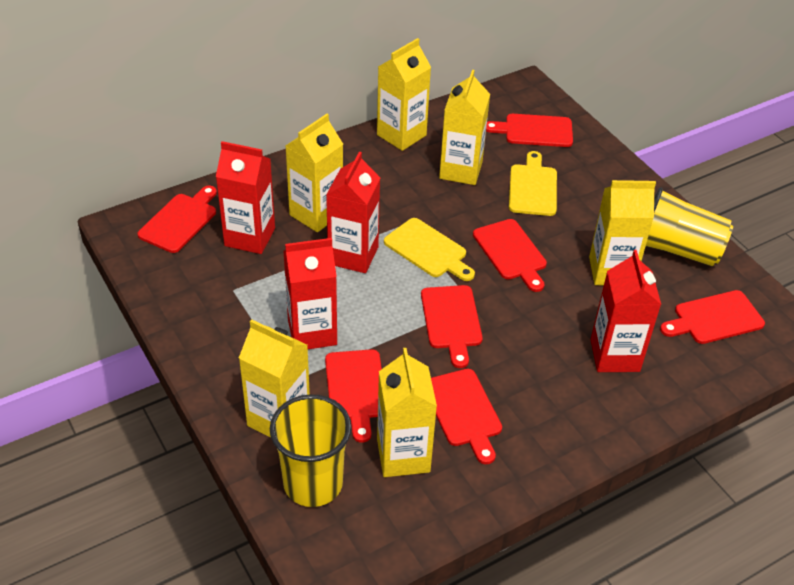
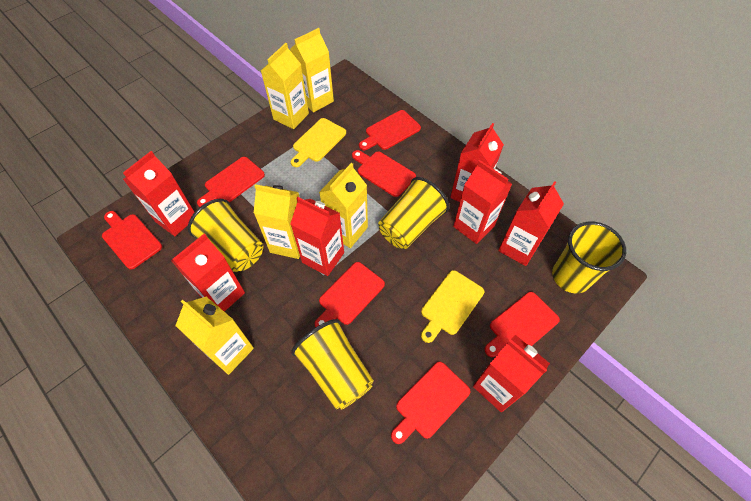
red carton: [216,141,275,254] [284,238,337,349] [326,152,380,273] [591,250,661,372] = 4 -> [123,151,195,236] [171,234,245,312] [290,197,344,276] [450,123,504,202] [453,160,512,244] [473,335,550,412] [498,181,564,266] = 7
yellow carton: [239,319,310,438] [286,114,343,232] [377,38,431,151] [377,348,437,477] [439,70,490,185] [589,180,656,285] = 6 -> [175,297,254,375] [254,184,300,259] [261,43,309,129] [290,28,334,113] [319,163,368,248] = 5
yellow cup: [270,394,352,507] [646,187,733,267] = 2 -> [188,199,263,272] [291,319,374,410] [378,177,449,249] [552,222,626,293] = 4

